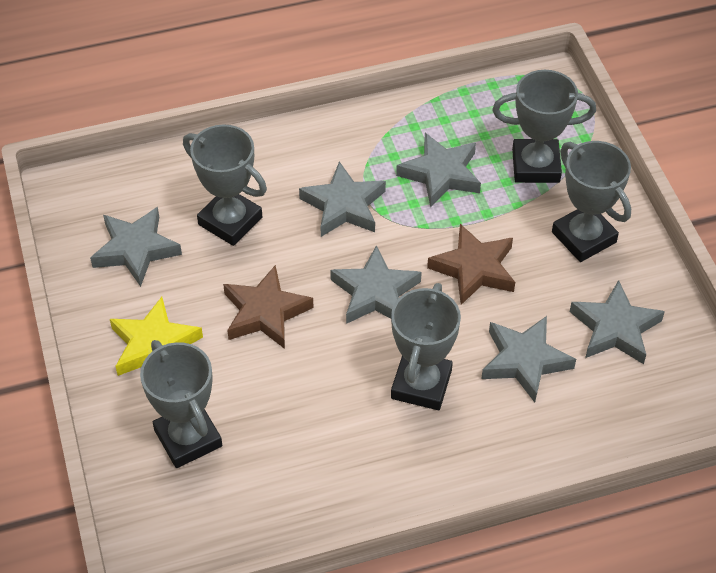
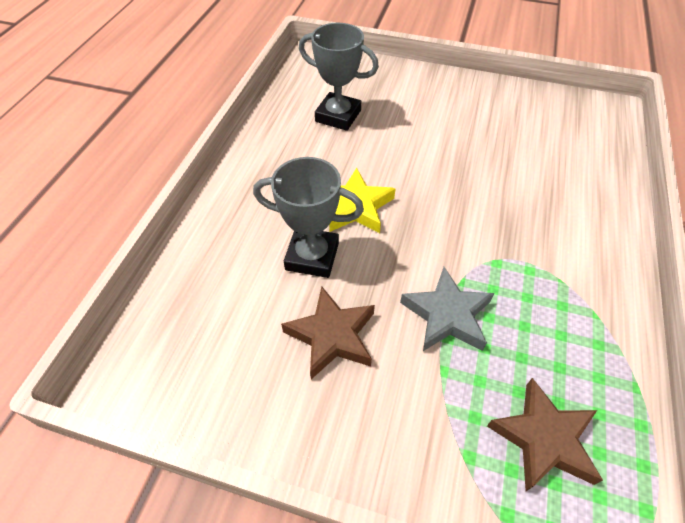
grey star: [90,207,182,287] [299,161,386,237] [330,245,422,324] [396,133,481,208] [481,316,576,402] [570,280,665,364] = 6 -> [400,267,494,351] = 1
grey trophy: [140,340,222,468] [183,125,267,246] [391,283,461,410] [492,70,596,183] [552,141,631,262] = 5 -> [253,157,364,278] [299,23,379,131] = 2

